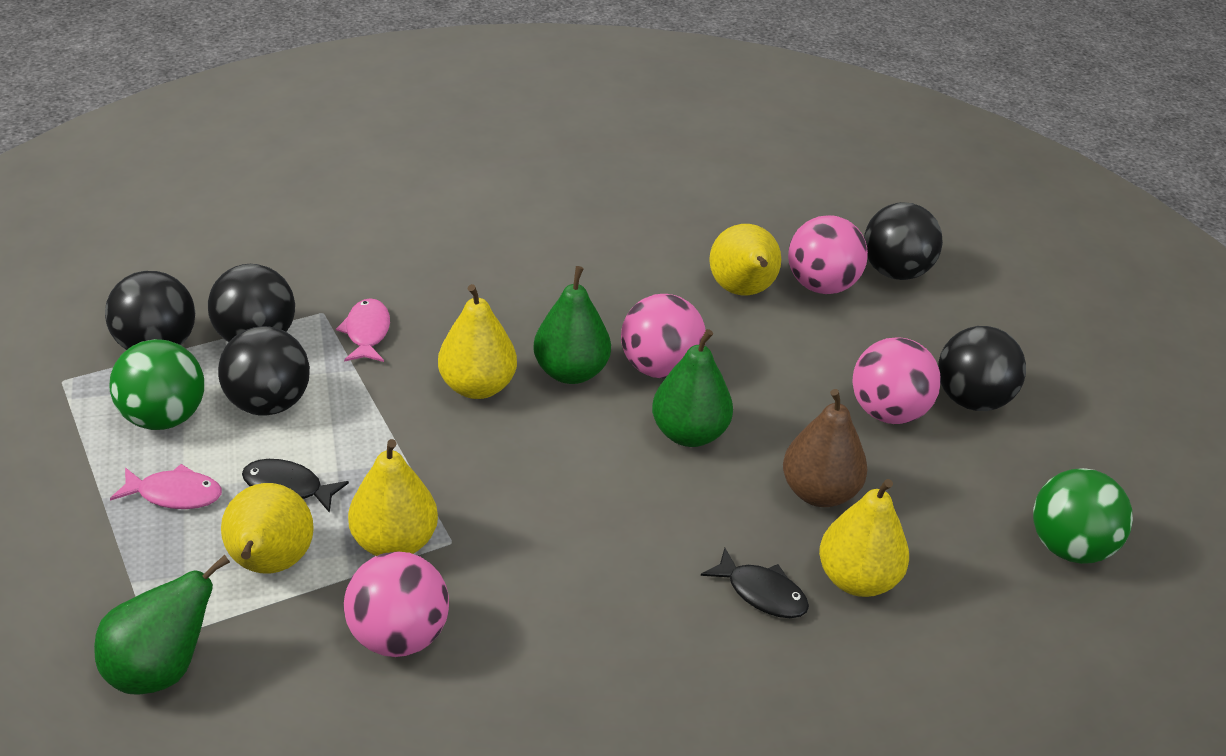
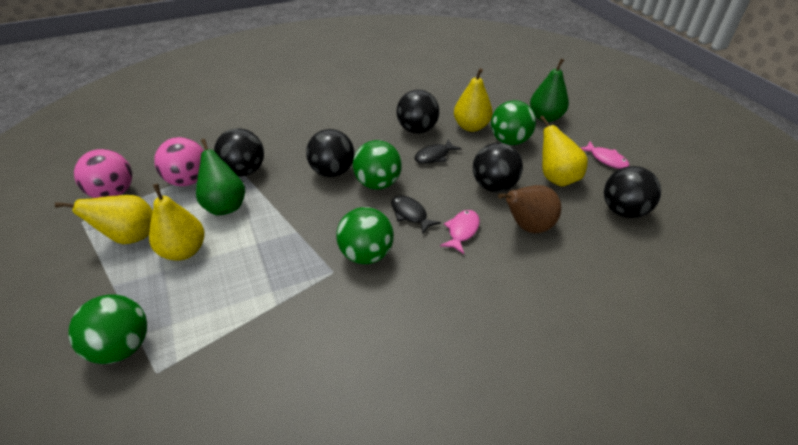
green ball: [109,339,204,430] [1033,468,1133,564] = 2 -> [68,294,147,364] [336,207,394,264] [353,140,402,189] [491,100,536,145] = 4
green pear: [94,555,230,695] [533,266,611,384] [652,329,733,447] = 3 -> [196,139,245,215] [530,58,569,122] = 2
pink ball: [344,551,449,657] [621,294,706,379] [788,215,868,294] [852,337,941,424] = 4 -> [74,149,132,198] [154,137,204,186] = 2
yellow pear: [221,483,314,574] [348,439,438,556] [438,284,517,399] [709,224,781,295] [819,479,909,597] = 5 -> [55,195,153,244] [149,184,205,261] [454,68,493,132] [540,115,588,186] = 4

